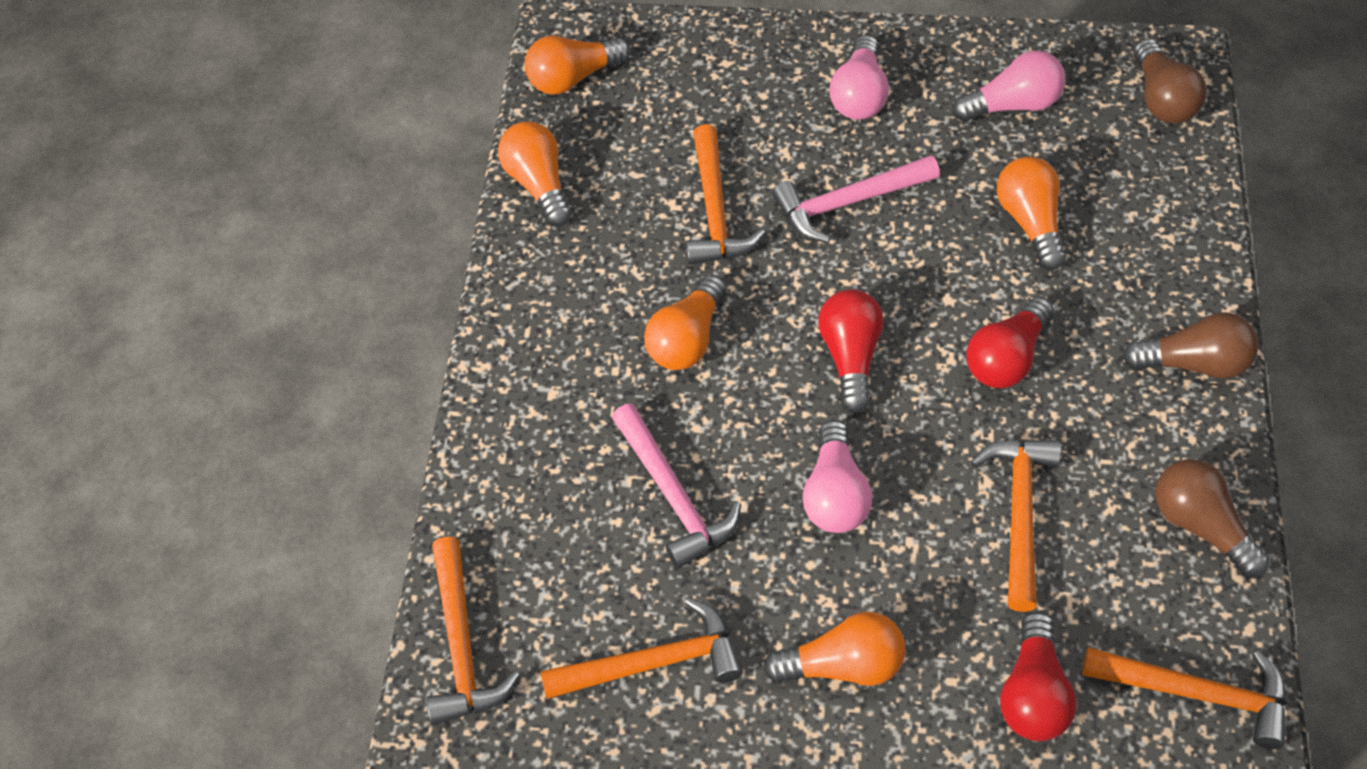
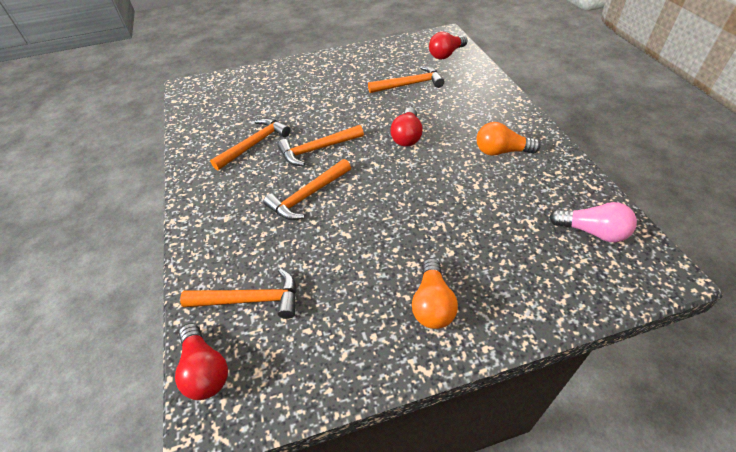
brown light bulb: [1123,312,1258,379] [1133,39,1207,123] [1155,459,1269,577] = 3 -> none = 0
orange light bulb: [498,121,572,227] [525,35,631,95] [644,275,727,370] [763,611,906,686] [997,157,1066,270] = 5 -> [412,258,458,329] [476,122,541,156] = 2
pink hammer: [612,404,741,569] [772,155,940,243] = 2 -> none = 0
pink light bulb: [802,420,872,533] [829,35,889,120] [953,51,1065,122] = 3 -> [549,202,637,242] = 1

